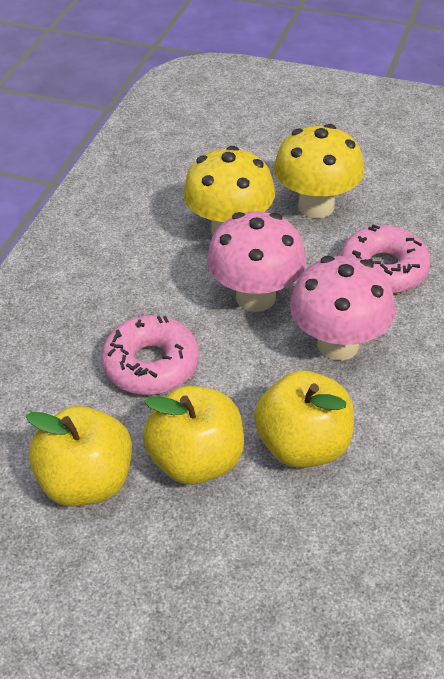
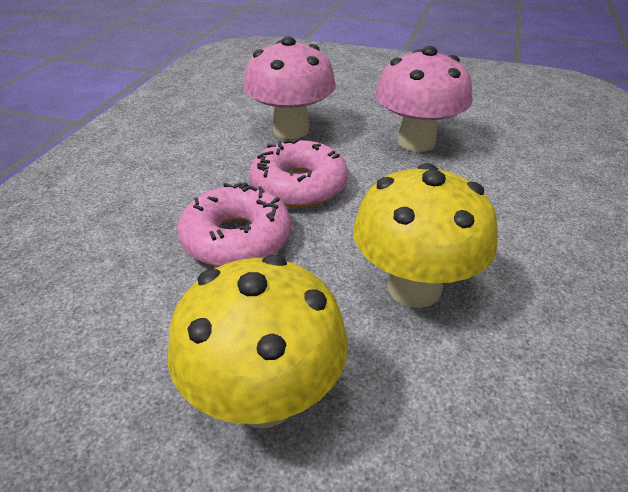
yellow apple: [26,406,132,507] [143,386,244,485] [254,371,354,468] = 3 -> none = 0

